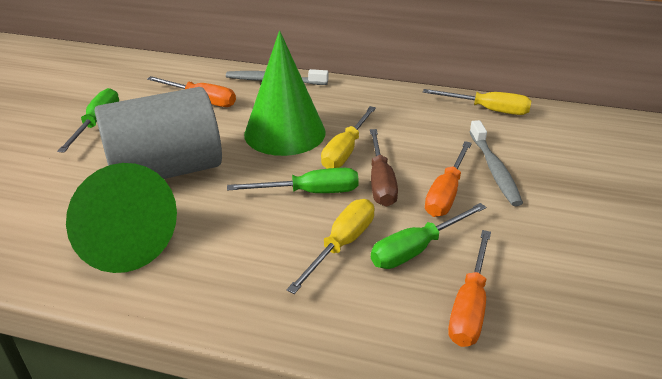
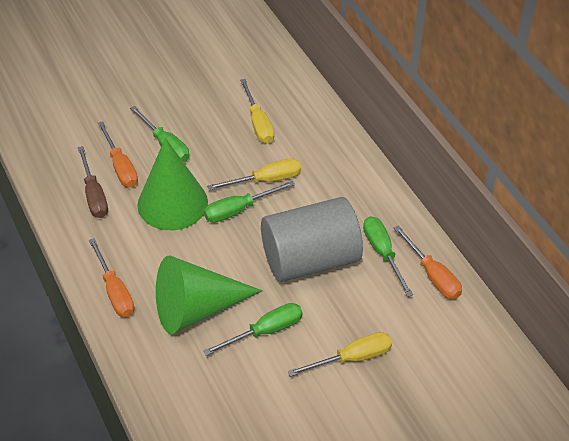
green screwdriver: [57,88,119,153] [227,168,359,193] [371,203,486,269] = 3 -> [130,106,189,162] [203,303,303,356] [204,181,295,223] [363,217,413,297] = 4
grey toothbrush: [226,69,329,85] [469,120,523,206] = 2 -> none = 0

